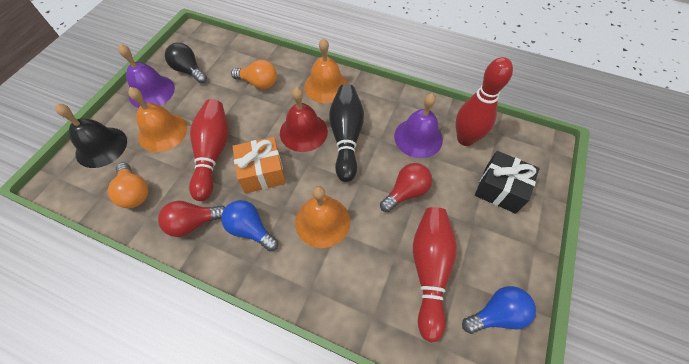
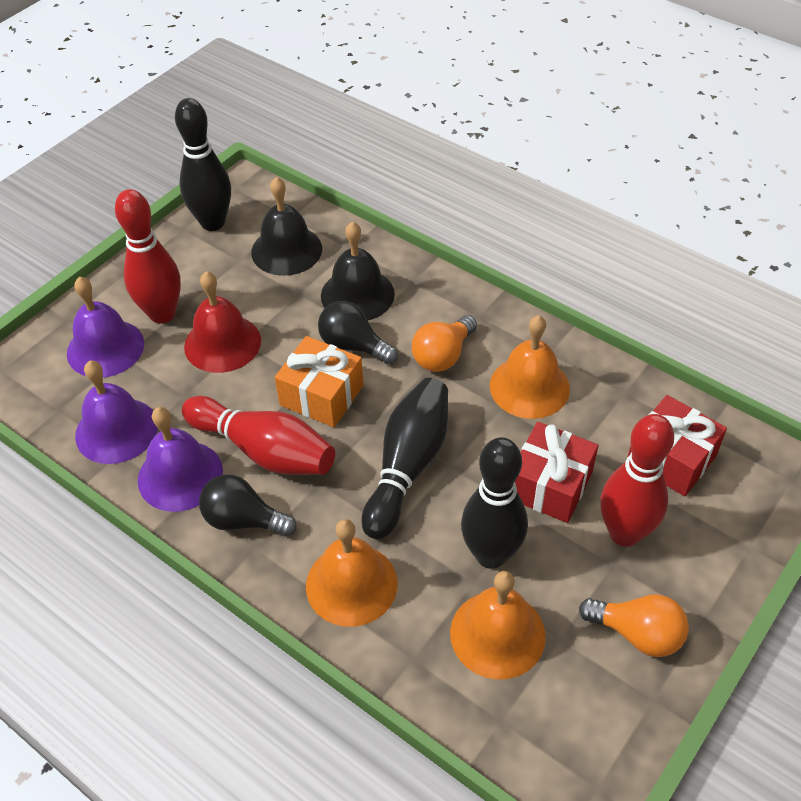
black bell: [55,104,127,168] = 1 -> [251,177,322,276] [321,222,395,320] = 2
black bowling pin: [329,84,364,182] = 1 -> [175,98,231,231] [361,378,448,539] [461,437,528,569] = 3
black gift: [475,151,540,214] = 1 -> none = 0
black light bulb: [165,43,207,83] = 1 -> [199,474,296,536] [318,301,398,364] = 2
blue light bulb: [221,200,278,251] [462,286,536,334] = 2 -> none = 0
purple bell: [118,44,175,108] [394,94,443,158] = 2 -> [67,276,144,378] [75,361,158,464] [138,407,223,512] = 3
red gift: none = 0 -> [515,422,598,523] [627,395,727,496] = 2
red light bulb: [158,201,225,237] [380,163,432,212] = 2 -> none = 0

